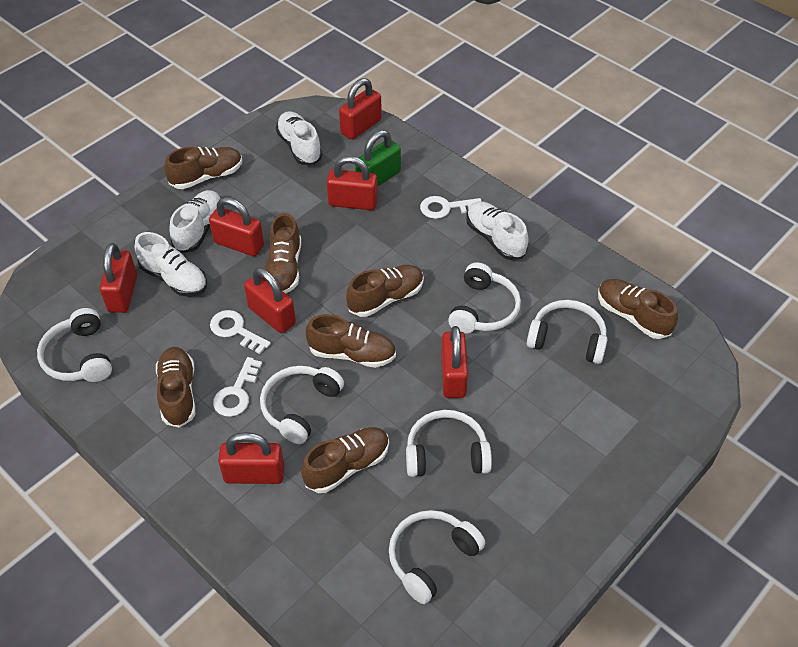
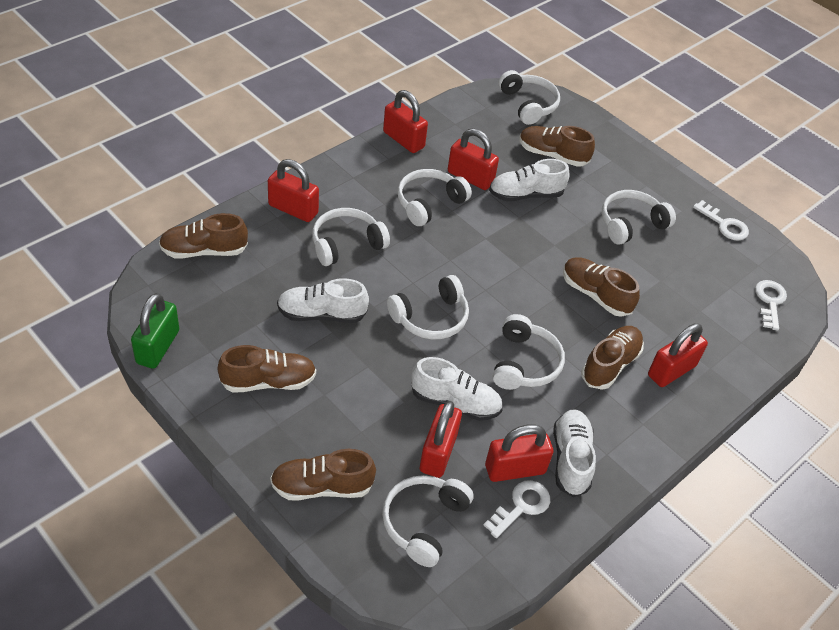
brown shoe: [156,347,195,428] [164,147,242,189] [265,213,301,294] [301,427,389,493] [306,314,396,368] [346,265,424,317] [598,279,678,339] = 7 -> [159,213,248,258] [218,345,316,393] [270,449,376,501] [519,126,595,167] [563,257,640,317] [581,326,644,390] = 6
red padlock: [100,243,137,313] [209,197,264,256] [218,432,284,484] [244,267,296,333] [327,156,378,210] [339,78,382,140] [441,326,468,398] = 7 -> [268,159,319,222] [383,90,428,153] [420,401,462,478] [448,128,499,190] [485,424,553,482] [648,323,708,387] = 6
white headphones: [37,308,112,382] [260,366,344,444] [389,510,485,604] [406,410,492,477] [448,262,521,334] [527,300,608,364] = 6 -> [312,208,390,266] [382,475,474,567] [387,275,469,339] [397,169,472,226] [493,314,565,390] [499,70,560,125] [602,190,676,245] = 7

